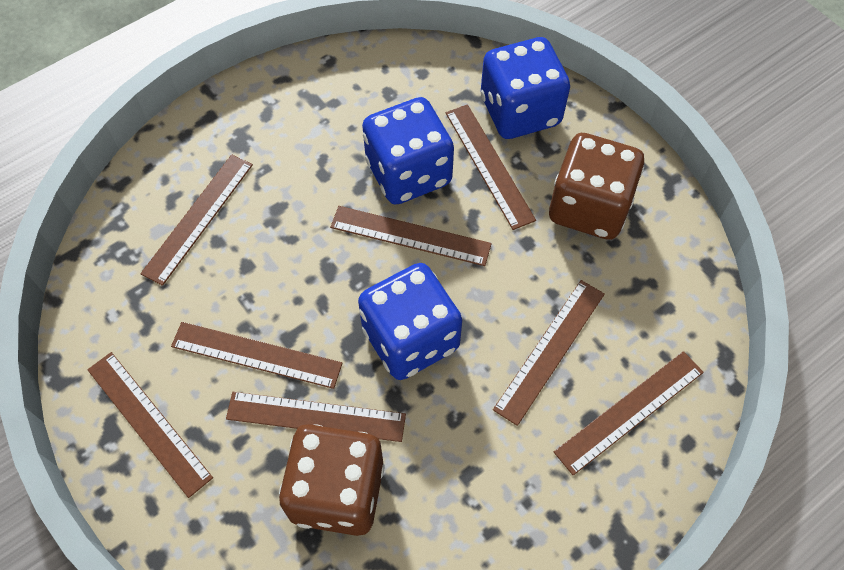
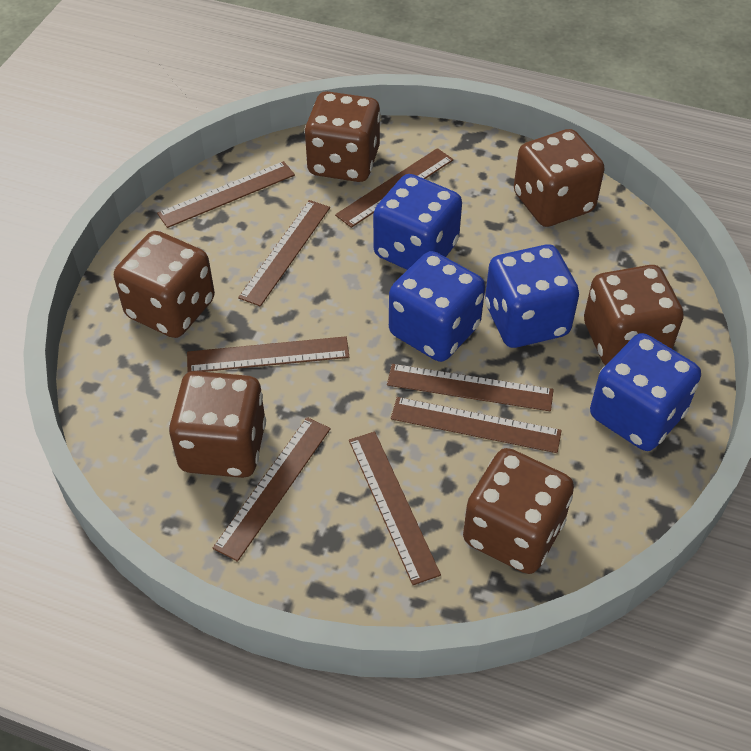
blue dice: [358,263,462,380] [362,97,454,204] [481,37,570,139] = 3 -> [373,174,462,270] [389,251,485,362] [485,244,579,348] [590,333,701,451] = 4
brown dice: [279,424,385,536] [549,133,644,240] = 2 -> [114,231,215,338] [169,371,266,478] [304,91,381,182] [463,448,574,574] [514,129,605,227] [584,265,684,365] = 6

